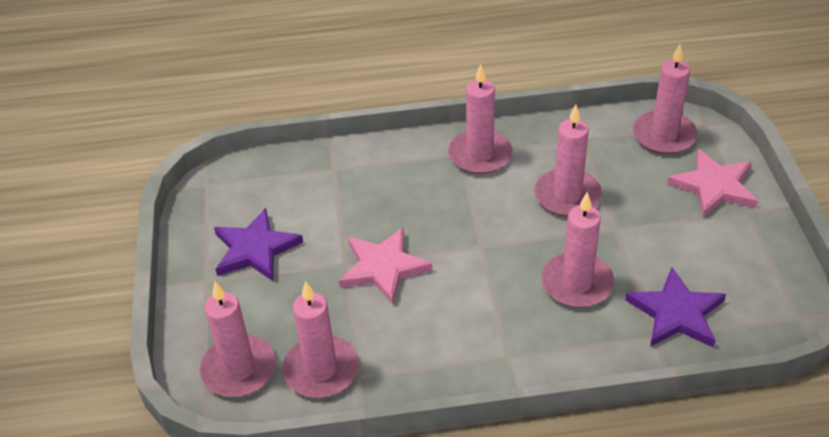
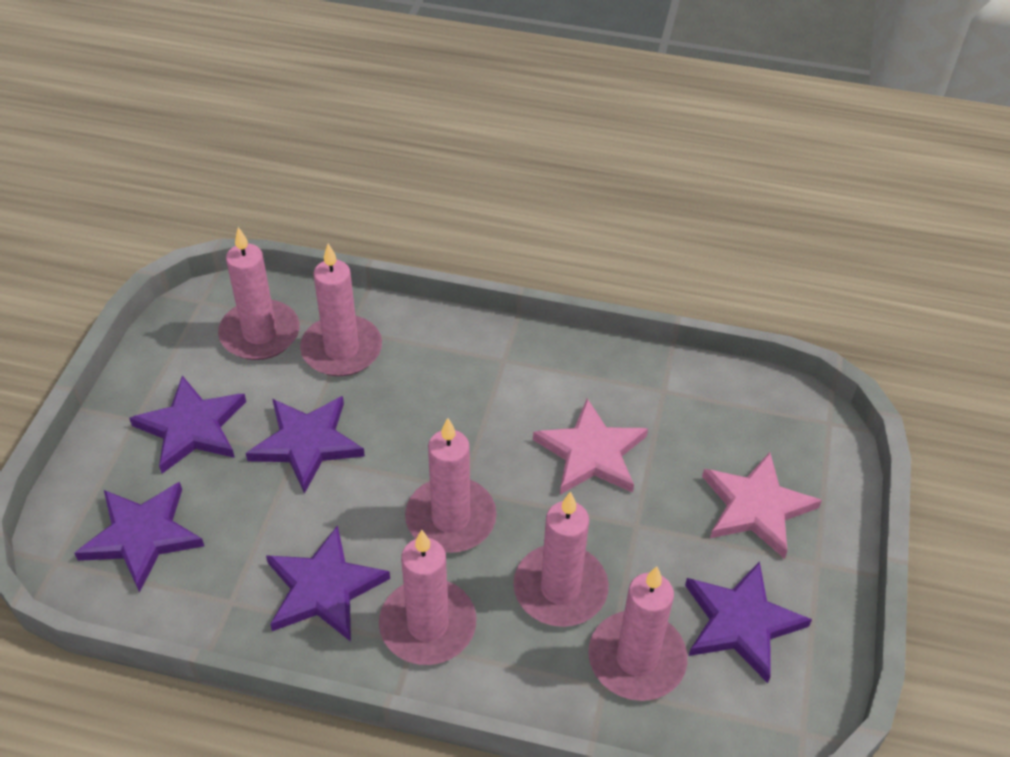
purple star: [214,208,303,281] [625,267,726,348] = 2 -> [74,482,204,593] [129,375,246,474] [246,396,365,494] [266,525,390,642] [685,561,812,683] = 5

